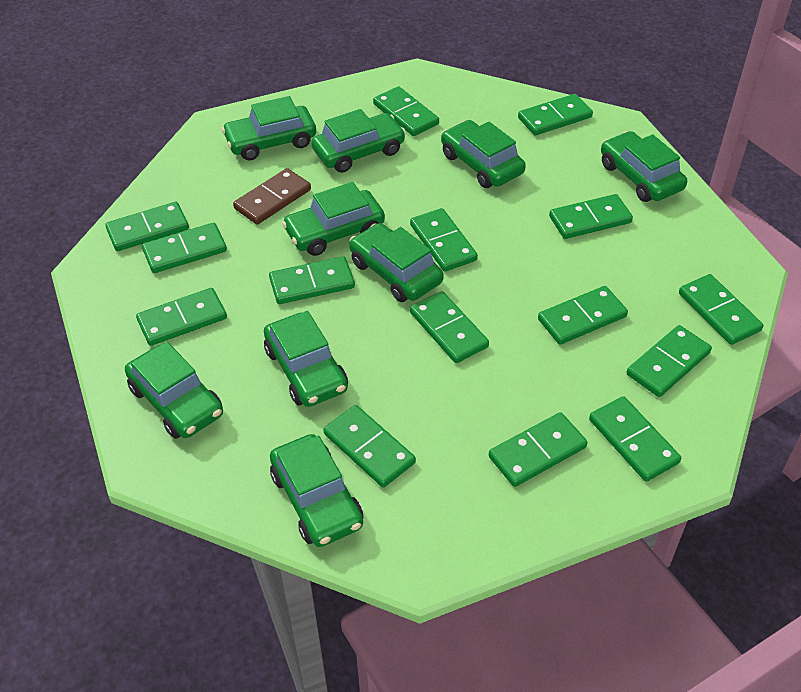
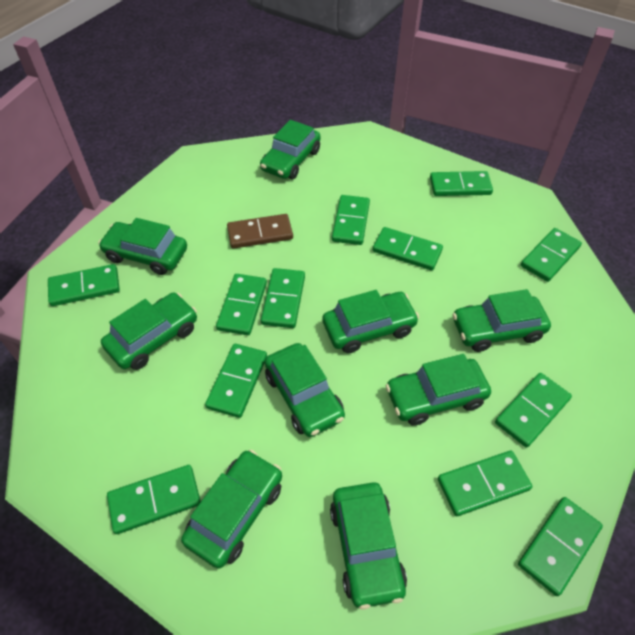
green domino: [105,202,189,251] [136,288,227,346] [142,223,227,273] [269,256,355,304] [323,405,416,488] [373,86,439,136] [410,208,478,272] [410,291,489,363] [489,412,588,487] [518,94,593,135] [538,286,628,345] [549,194,633,239] [589,396,681,482] [626,325,712,397] [679,274,763,345] = 15 -> [48,264,120,306] [107,465,201,534] [205,344,267,418] [216,274,267,335] [261,268,305,328] [332,195,370,245] [373,227,443,270] [430,171,493,196] [438,450,532,516] [495,373,572,448] [518,497,603,596] [521,228,582,282] = 12

